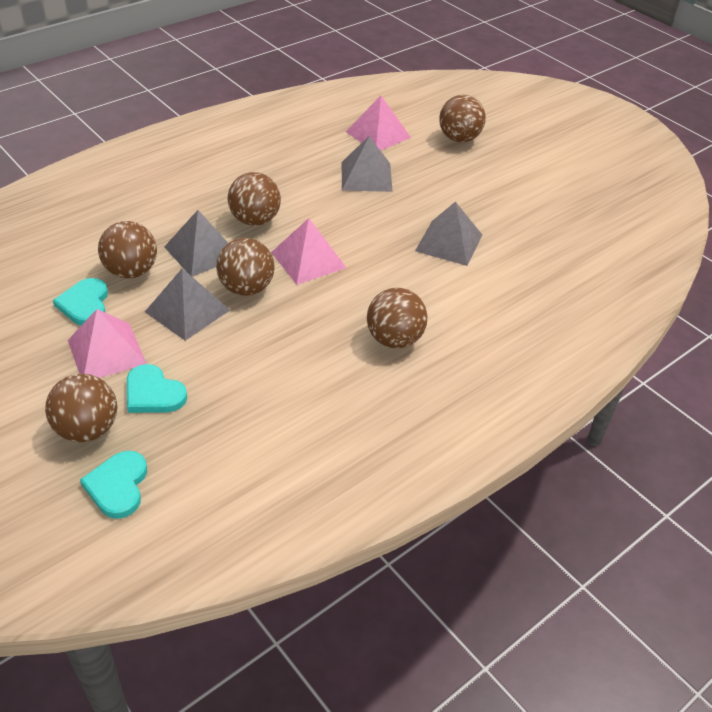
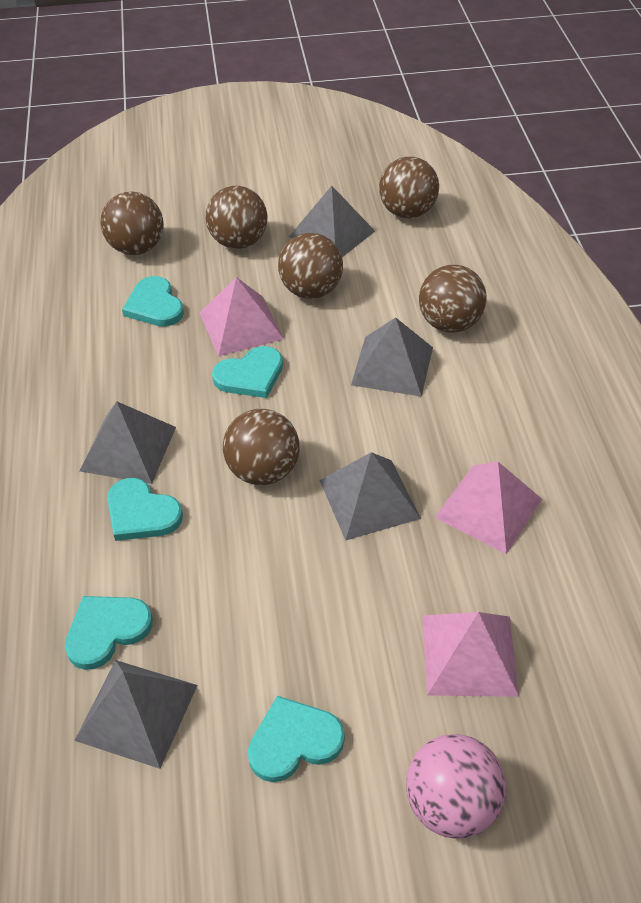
grey pyramid: [145,268,230,341] [164,210,228,277] [342,137,393,192] [415,201,482,266] = 4 -> [74,660,198,769] [80,401,176,484] [289,186,375,257] [319,452,421,541] [351,317,433,397] = 5
pink ball: none = 0 -> [406,734,507,839] = 1
turquoise heart: [53,278,108,326] [80,451,147,519] [127,364,187,413] = 3 -> [65,596,153,670] [107,478,183,541] [122,276,184,327] [212,346,283,398] [248,696,345,782] = 5

